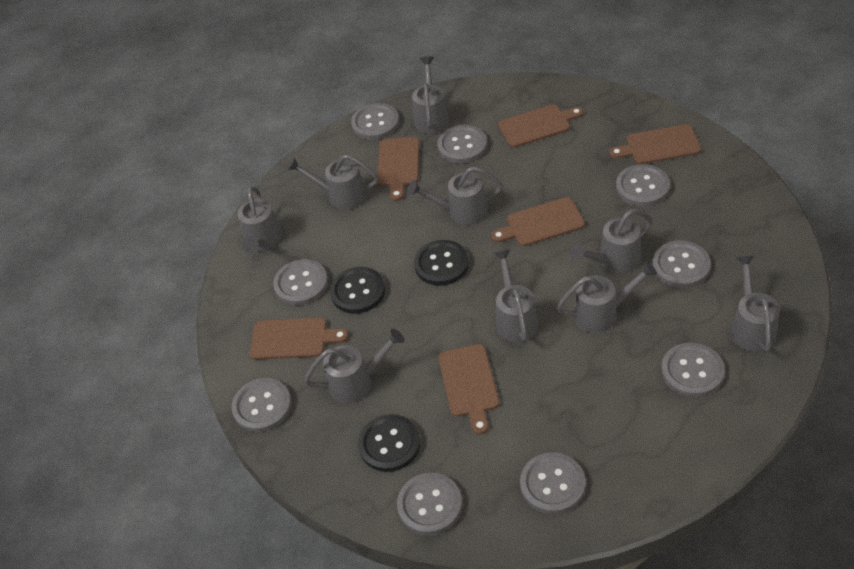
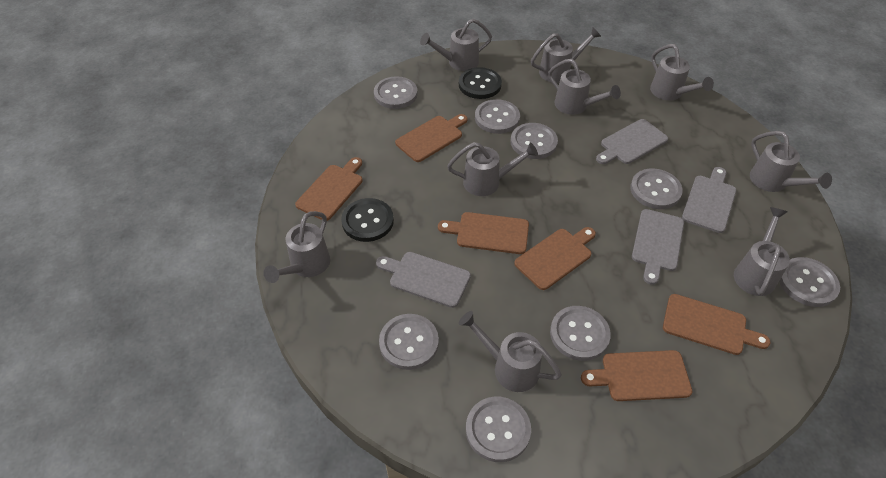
black button: [330,267,385,314] [358,414,420,472] [414,240,469,286] = 3 -> [341,198,394,242] [459,67,502,99] = 2
grey button: [232,378,292,432] [273,259,328,305] [351,103,399,140] [397,473,462,535] [438,125,487,163] [520,452,585,514] [616,164,670,206] [652,241,711,288] [661,343,725,397] = 9 -> [374,76,418,109] [379,314,439,370] [466,396,531,462] [475,99,520,134] [511,123,558,159] [550,306,611,361] [630,169,683,209] [779,257,840,307] = 8
grey cutting board: none = 0 -> [376,252,471,308] [596,119,668,164] [632,209,684,285] [682,167,736,233] = 4

